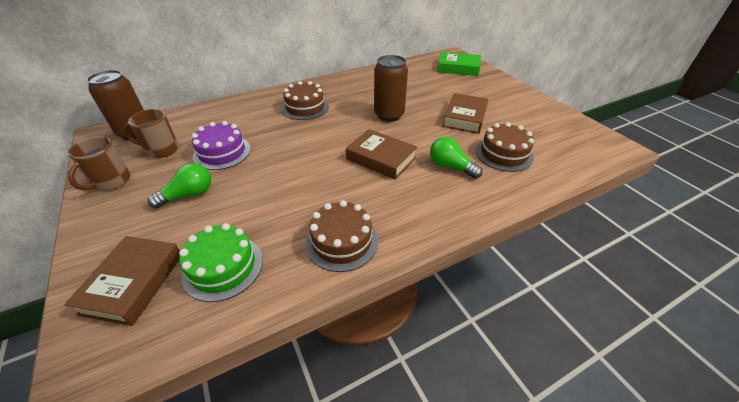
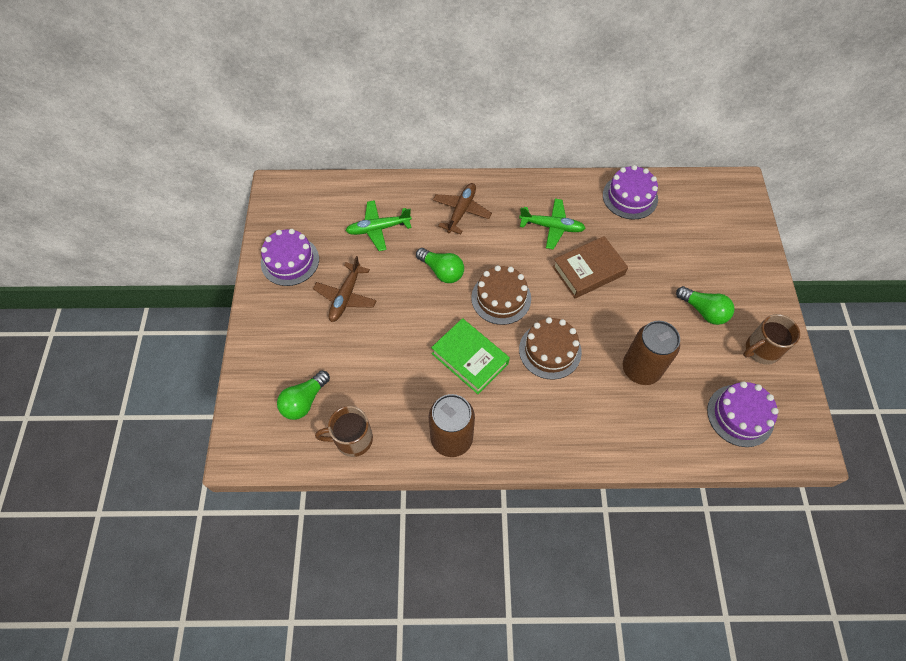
brown book: [64,236,180,326] [346,129,417,180] [442,93,488,134] = 3 -> [552,236,628,299] = 1
brown cake: [282,81,329,120] [306,200,378,272] [476,122,534,172] = 3 -> [471,265,531,325] [519,317,582,380] = 2
brown plane: none = 0 -> [313,256,377,322] [433,183,492,234] = 2
green cake: [179,223,263,302] = 1 -> none = 0
green light bulb: [147,163,211,209] [430,137,483,179] = 2 -> [277,371,330,420] [416,248,464,283] [676,286,734,325] = 3
green plane: none = 0 -> [346,200,412,251] [519,199,586,250] = 2
purple cake: [192,121,251,170] = 1 -> [261,229,319,286] [603,165,658,219] [707,381,779,447] = 3

